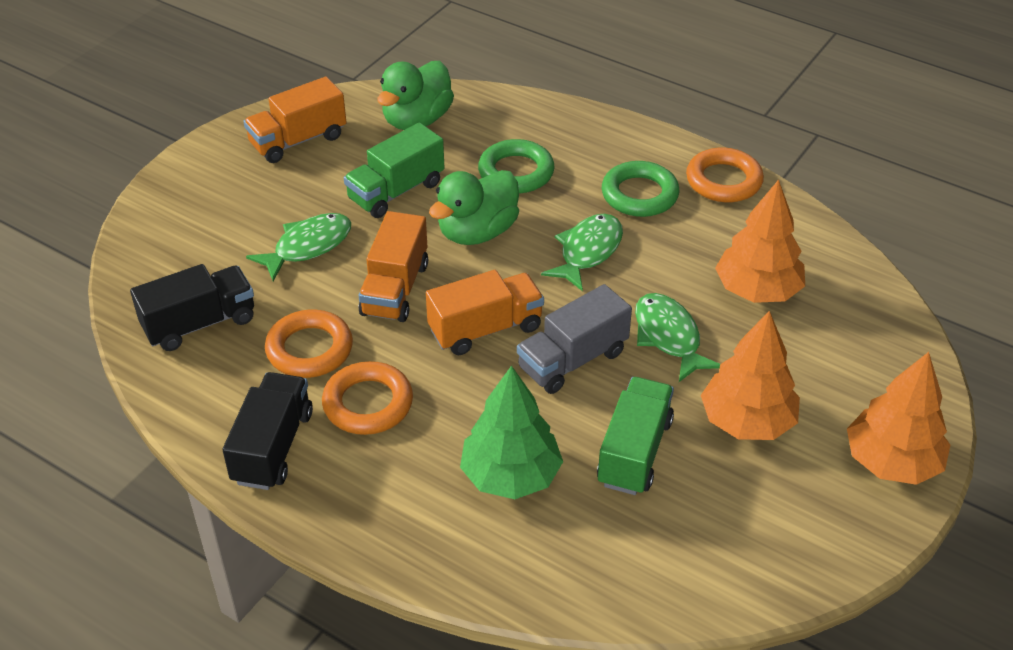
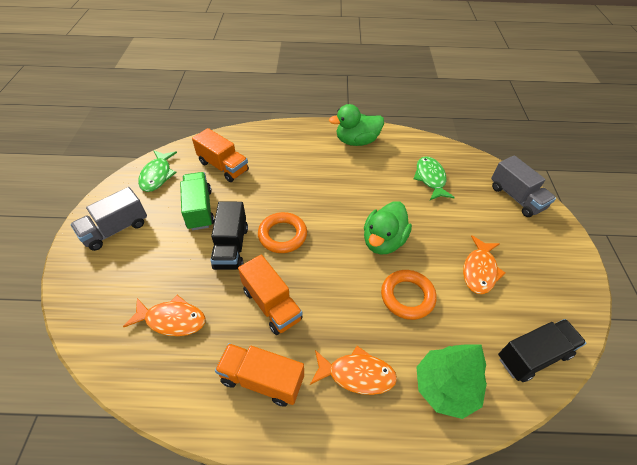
green fish: [246,213,351,281] [541,214,623,291] [635,293,720,382] = 3 -> [138,150,177,192] [414,156,455,200] = 2
green ring: [478,139,555,193] [602,161,679,217] = 2 -> none = 0
green truck: [344,123,444,218] [597,377,674,495] = 2 -> [180,172,214,230] = 1
grey truck: [517,284,632,394] = 1 -> [70,187,147,251] [491,155,556,217] = 2
orange fish: none = 0 -> [123,295,205,336] [310,346,397,395] [463,235,506,294] = 3
orange ring: [265,310,353,378] [322,361,413,435] [686,147,764,202] = 3 -> [258,212,307,253] [381,270,437,320] = 2
orange tree: [701,311,800,440] [715,180,805,303] [847,352,950,485] = 3 -> none = 0

